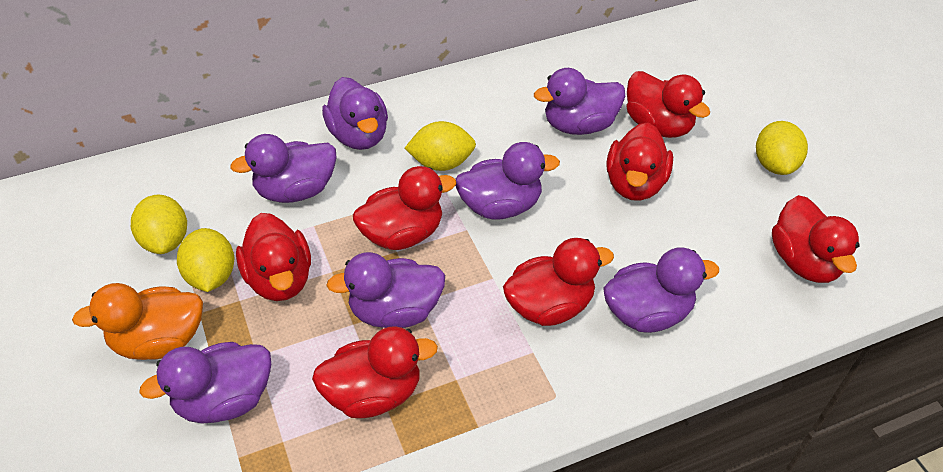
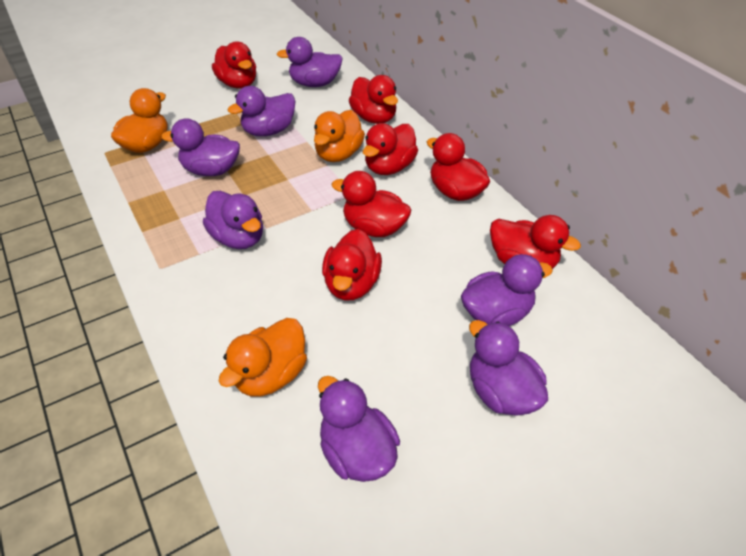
orange duck: [72,283,203,360] = 1 -> [111,88,168,153] [219,318,307,397] [314,110,365,162] = 3
yellow lemon: [131,195,187,254] [177,228,234,292] [405,121,476,171] [756,121,808,175] = 4 -> none = 0

